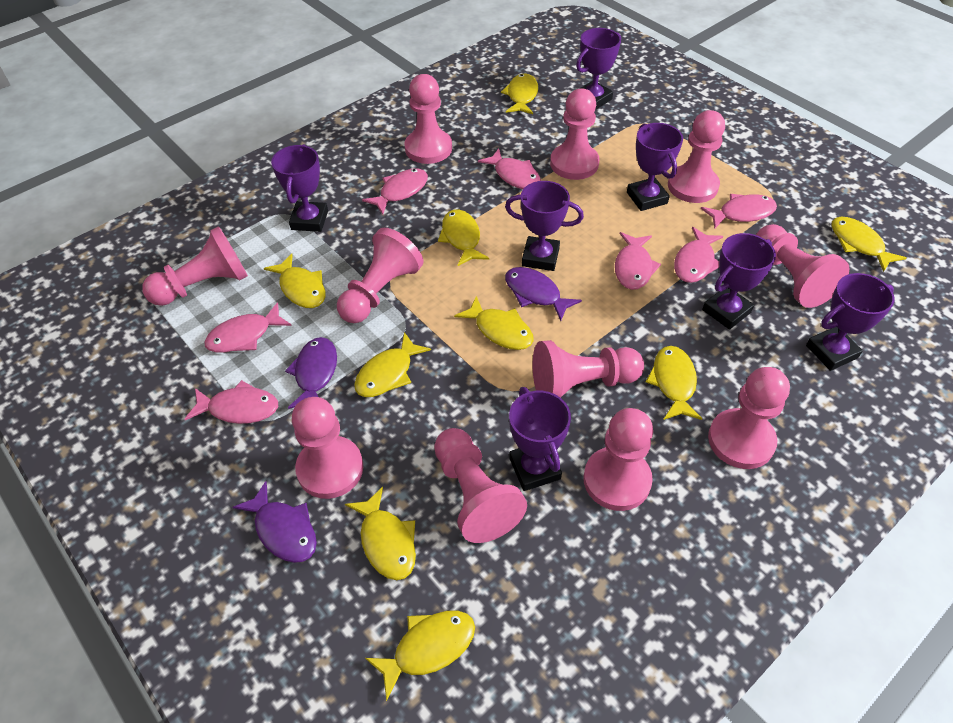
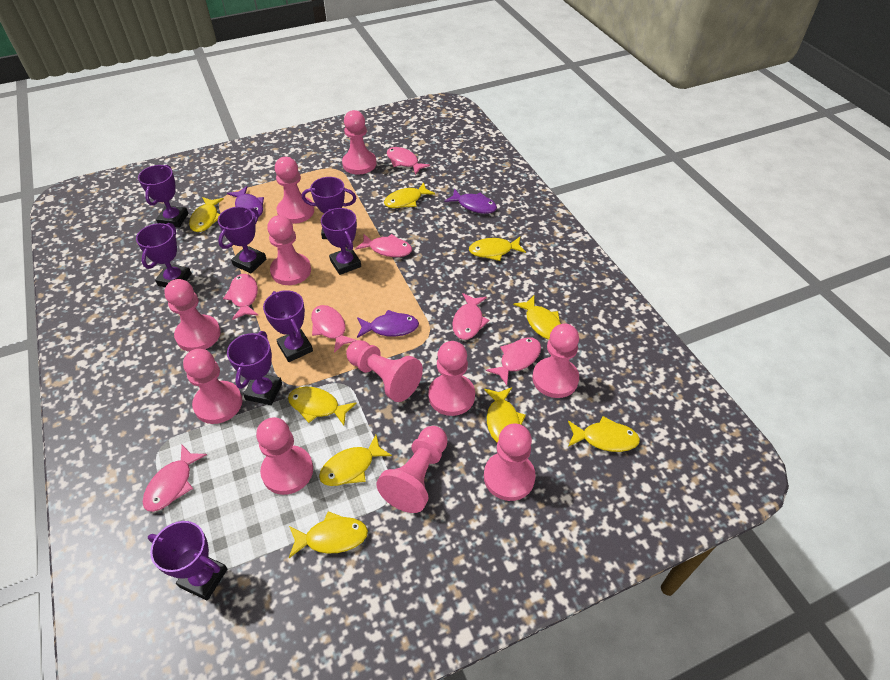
purple trophy: [271,144,328,232] [505,181,584,271] [509,387,571,491] [576,28,621,110] [627,123,683,211] [702,233,776,330] [806,273,895,371] = 7 -> [136,223,192,287] [138,165,188,228] [148,521,227,600] [218,206,266,273] [227,331,282,405] [263,290,313,362] [302,177,357,239] [321,208,361,275] = 8

